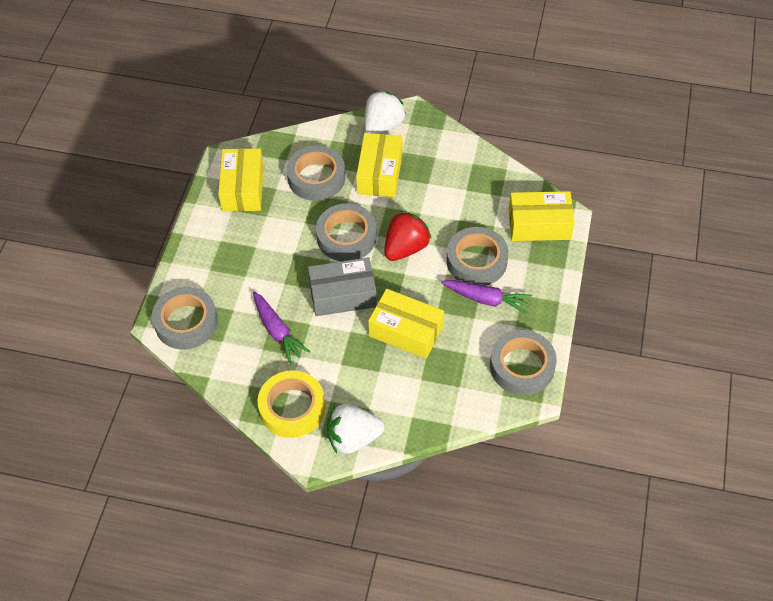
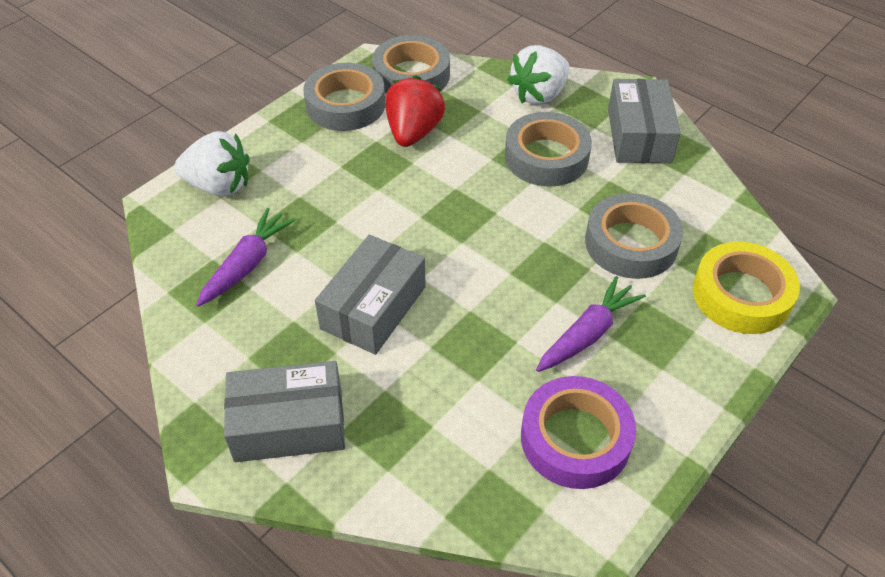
grey box: [308,257,377,316] = 1 -> [224,361,345,462] [315,235,426,355] [608,79,681,163] = 3
grey tape: [152,287,218,350] [286,146,345,201] [316,203,377,261] [446,227,509,286] [490,330,557,395] = 5 -> [303,63,385,131] [372,35,450,94] [505,112,592,187] [585,193,683,279] = 4
purple tape: none = 0 -> [521,376,636,489] = 1
yellow box: [218,148,264,212] [356,133,402,198] [368,289,444,359] [509,191,575,241] = 4 -> none = 0

